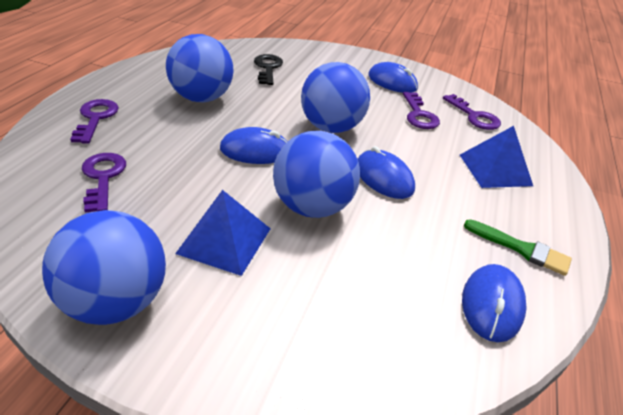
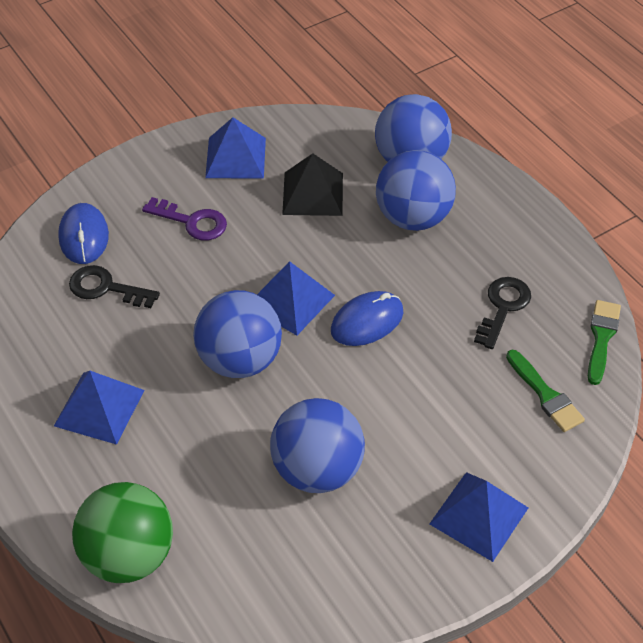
black key: [254,54,283,85] = 1 -> [69,265,160,308] [474,277,531,349] = 2
black pyramid: none = 0 -> [282,153,343,216] = 1
blue mouse: [220,127,287,164] [358,146,415,199] [368,62,418,93] [462,264,527,342] = 4 -> [58,203,109,264] [331,291,403,346] = 2
blue pyramid: [175,190,271,276] [460,126,533,188] = 2 -> [54,371,145,445] [205,117,266,178] [257,261,335,336] [429,472,528,562] = 4
green ball: none = 0 -> [72,482,173,583] = 1
green brush: [464,219,572,276] = 1 -> [506,350,585,432] [588,300,621,385] = 2
purple key: [70,99,119,144] [82,153,126,212] [403,92,440,129] [443,94,501,130] = 4 -> [142,197,227,240] = 1

